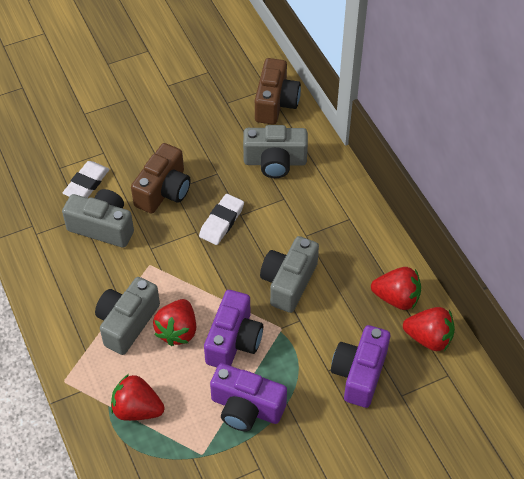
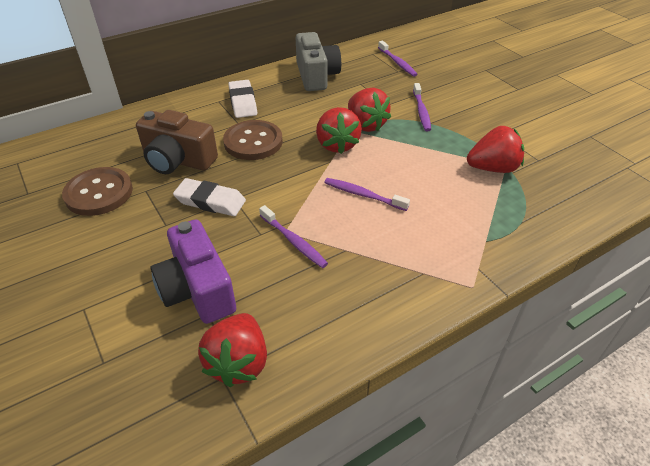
brown button: none = 0 -> [62,167,133,216] [223,120,283,160] = 2
brown camera: [131,143,191,214] [255,58,301,124] = 2 -> [136,110,218,174] = 1
grey camera: [62,189,134,248] [95,277,160,355] [243,125,308,178] [260,236,319,313] = 4 -> [296,32,341,91] = 1
purple camera: [204,290,263,367] [210,363,287,431] [331,325,390,408] = 3 -> [151,219,236,324] = 1
purple toothbrush: none = 0 -> [259,205,328,268] [324,178,410,211] [378,41,418,77] [413,83,431,131] = 4

